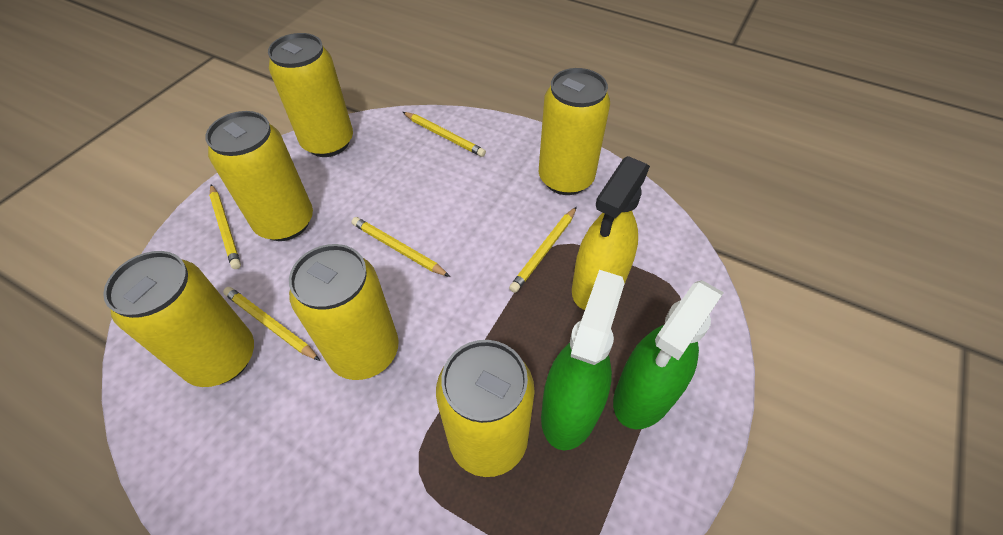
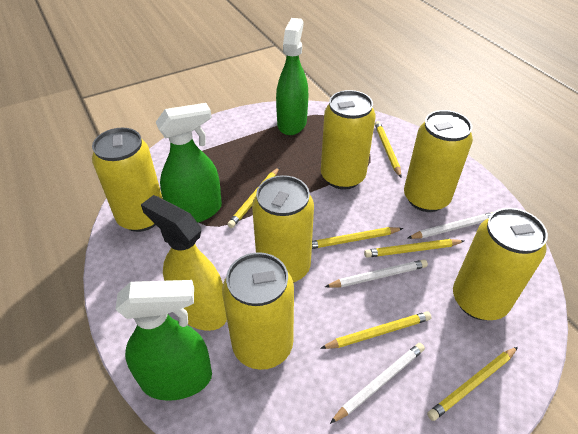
green spray bottle: [541,270,625,450] [613,280,724,429] = 2 -> [115,280,212,401] [156,103,222,223] [276,18,308,135] = 3
white pencil: none = 0 -> [325,260,428,288] [330,343,425,424] [408,212,493,239] = 3
yellow pencil: [209,184,241,269] [223,287,320,361] [352,217,450,277] [403,112,486,157] [509,207,577,293] = 5 -> [227,167,280,228] [312,227,403,249] [320,311,431,349] [364,239,464,258] [375,121,401,178] [427,347,518,421] = 6

